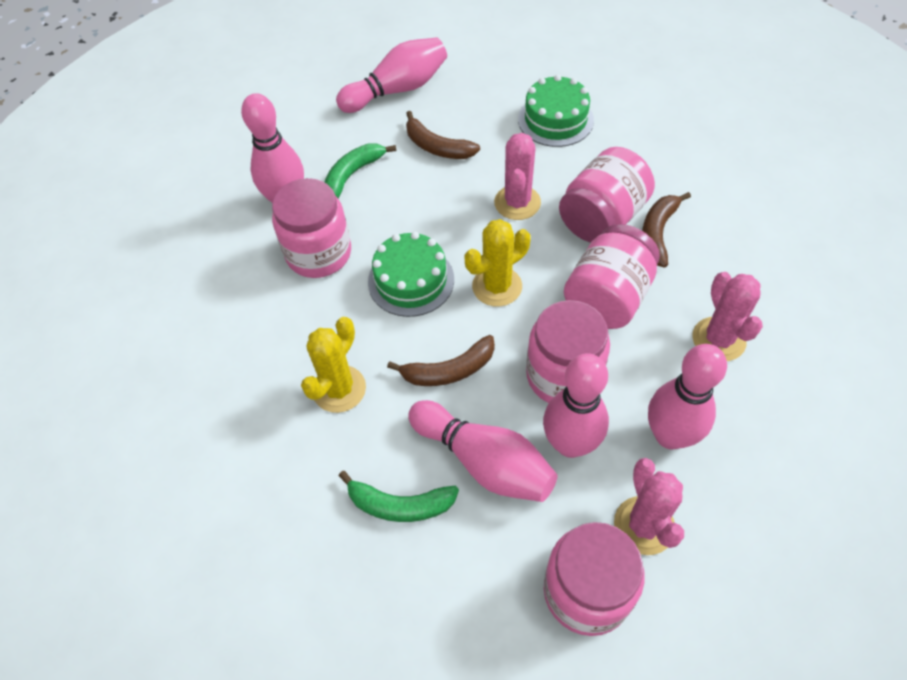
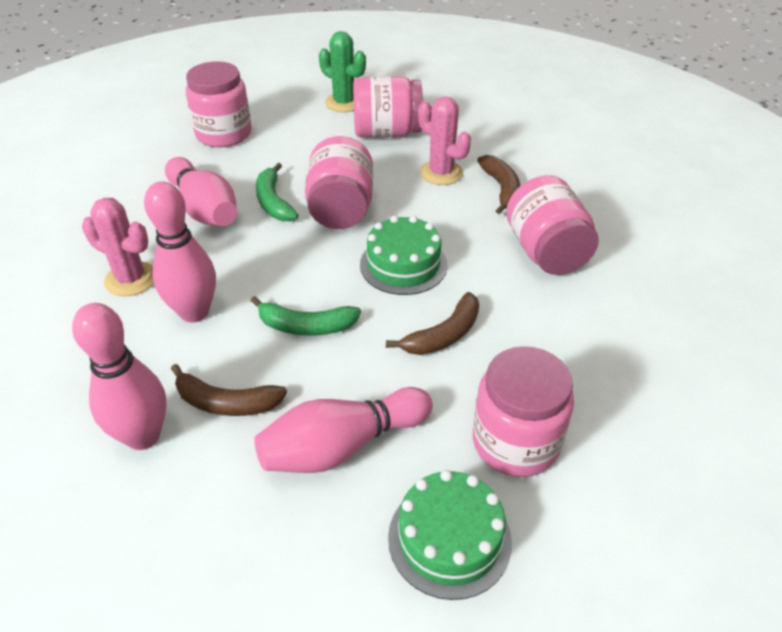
green cactus: none = 0 -> [319,31,366,112] = 1
pink bowling pin: [241,93,304,203] [336,37,447,113] [408,400,557,502] [543,353,609,458] [648,344,727,449] = 5 -> [72,303,166,450] [144,181,216,323] [165,157,237,226] [254,387,433,473] = 4
pink cactus: [494,133,541,220] [614,458,684,555] [692,272,763,361] = 3 -> [82,198,154,296] [418,96,471,185] = 2
yellow cactus: [301,317,366,413] [465,219,531,307] = 2 -> none = 0

